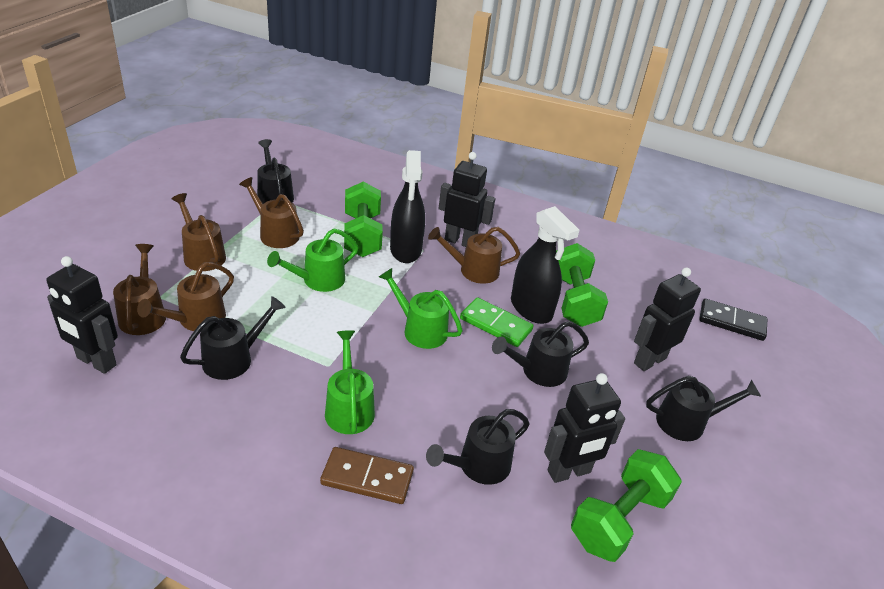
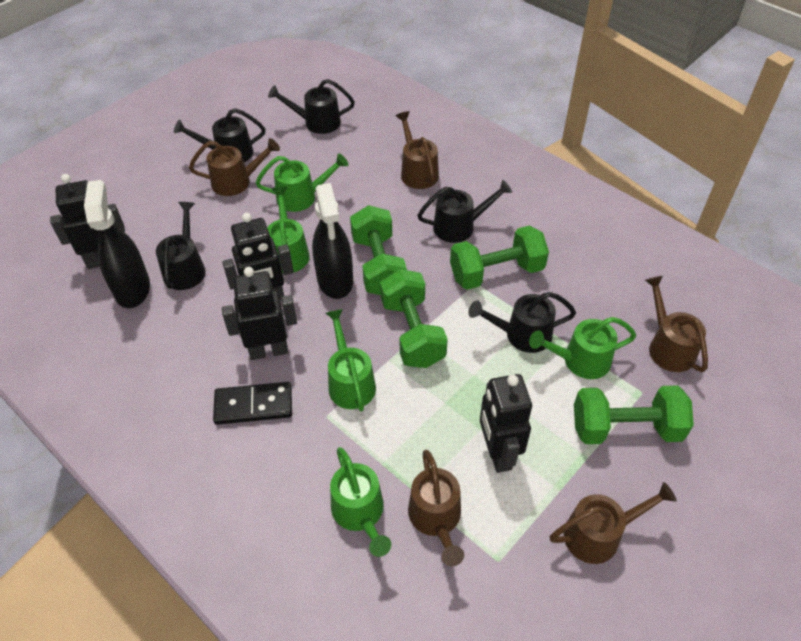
brown domino: [320,447,414,504] = 1 -> none = 0
green domino: [460,297,533,347] = 1 -> none = 0
green dumbbell: [344,181,383,257] [556,243,608,327] [571,449,682,562] = 3 -> [350,205,407,295] [380,269,448,368] [450,225,549,290] [574,385,694,444] = 4
green watering can: [267,229,359,292] [325,330,375,434] [379,268,463,349] = 3 -> [255,153,348,212] [267,187,310,273] [326,309,376,411] [330,447,391,557] [529,317,636,379] = 5

